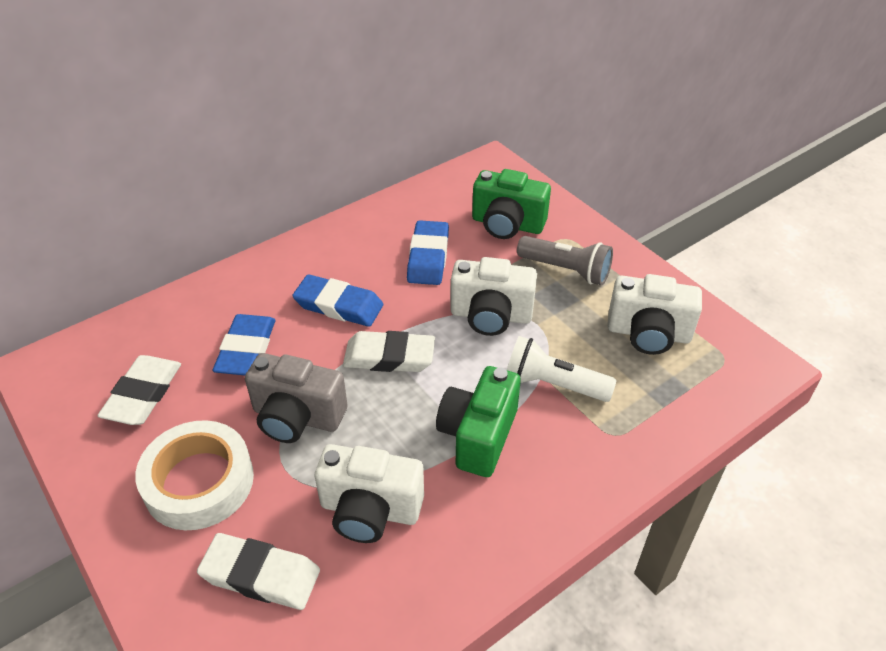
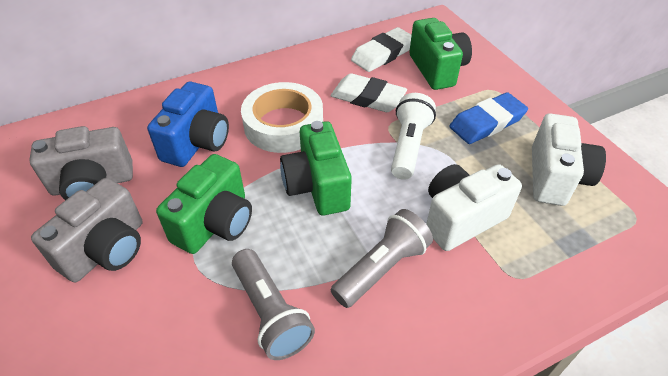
blue camera: none = 0 -> [147,82,229,167] = 1
blue eraser: [213,314,275,375] [292,274,383,327] [407,220,449,285] = 3 -> [449,92,528,144] = 1
green camera: [436,366,521,477] [472,169,551,239] = 2 -> [156,154,252,254] [280,121,352,215] [409,18,472,90] = 3
grey camera: [245,353,348,443] = 1 -> [29,126,133,200] [31,178,143,283] = 2
grey flashlight: [517,236,613,285] = 1 -> [232,249,315,360] [331,209,433,308] = 2
white camera: [315,444,424,543] [450,257,537,336] [607,274,702,355] = 3 -> [426,164,522,251] [532,113,606,206] = 2
white eraser: [97,355,181,425] [197,533,320,610] [343,331,435,372] = 3 -> [331,73,407,112] [351,27,412,72] = 2

